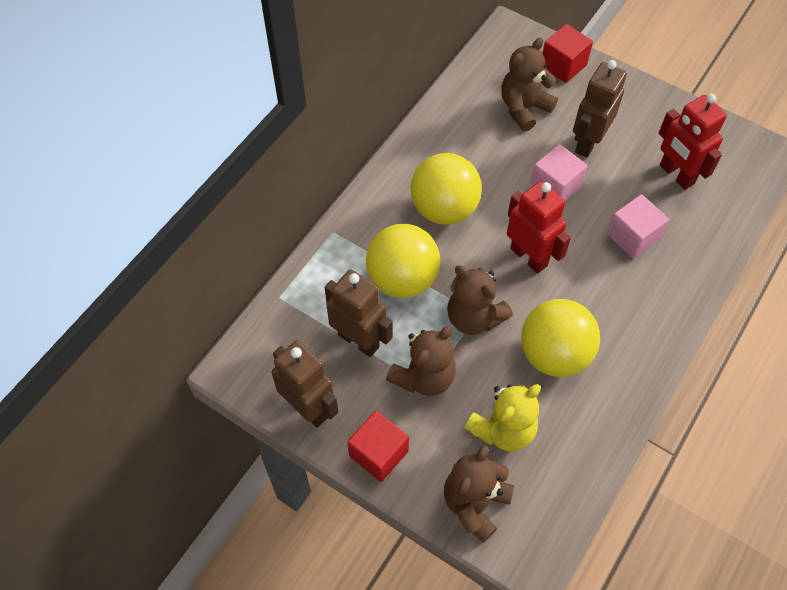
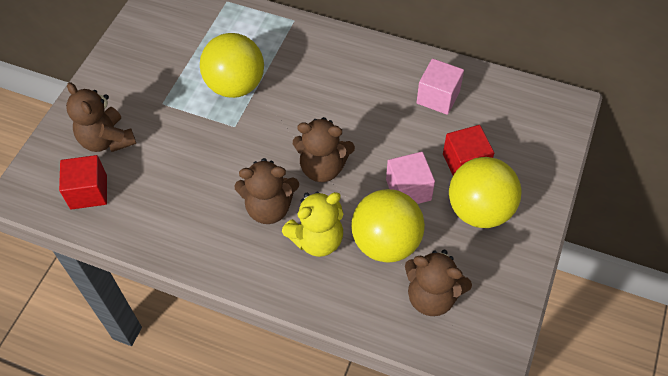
brown robot: [272,340,338,427] [325,269,393,357] [573,60,627,157] = 3 -> none = 0
red robot: [507,181,571,274] [658,94,727,190] = 2 -> none = 0

